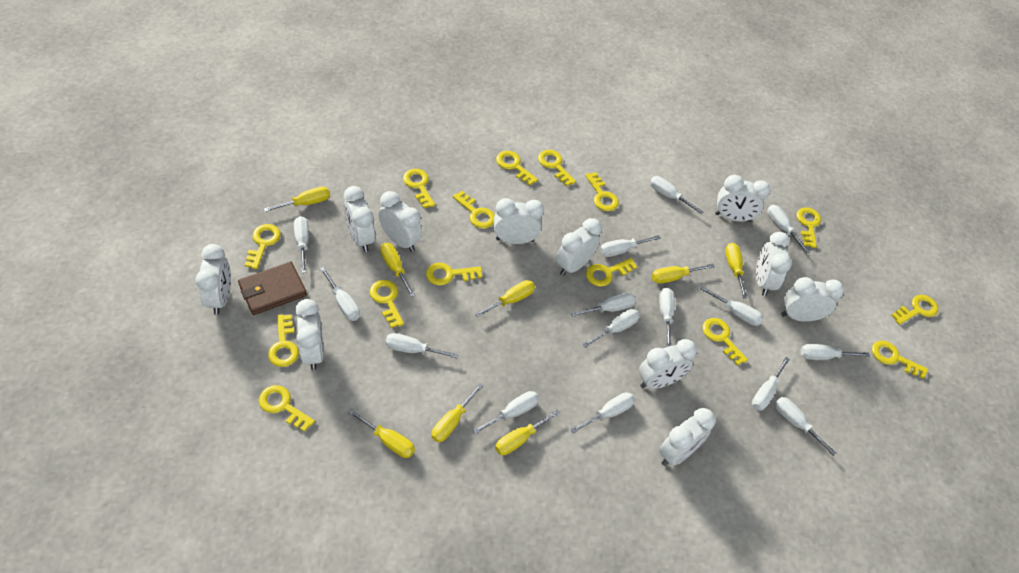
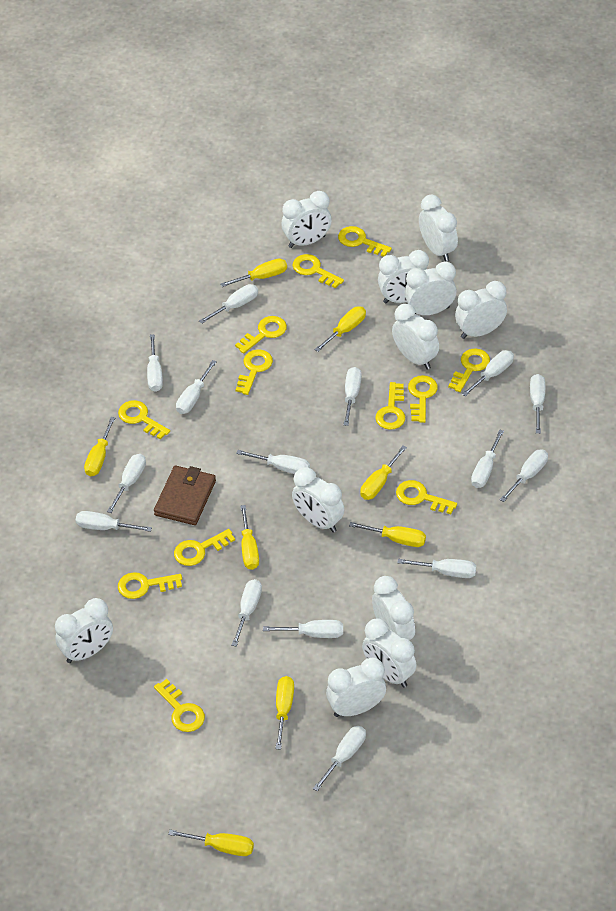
yellow key: [245,224,281,269] [258,385,315,432] [268,315,299,367] [370,280,404,328] [403,169,435,208] [426,263,482,286] [453,191,495,228] [496,151,538,186] [538,150,576,186] [585,172,619,211] [586,258,637,287] [703,318,748,365] [796,207,821,248] [872,340,928,379] [891,295,938,325] = 15 -> [118,400,170,440] [118,572,182,599] [154,679,205,732] [174,529,235,566] [235,316,287,354] [235,349,273,395] [293,254,344,288] [338,226,392,257] [375,382,405,430] [396,480,457,514] [408,375,438,423] [448,349,490,392] = 12

